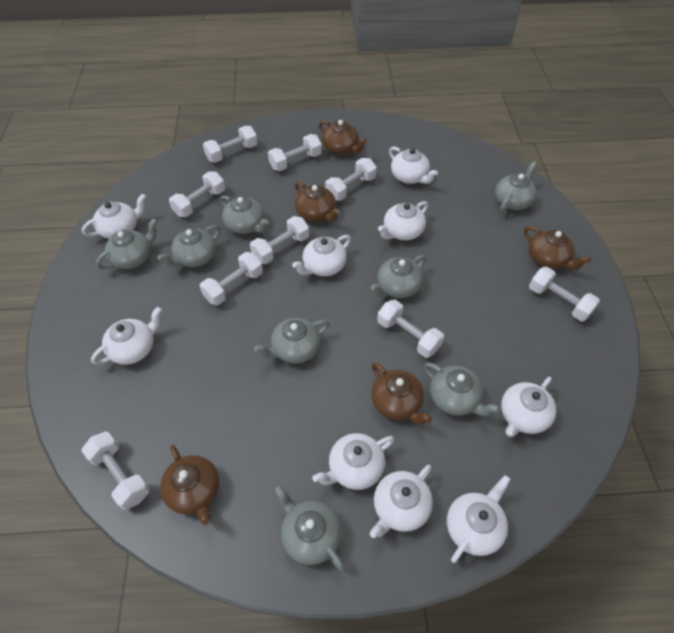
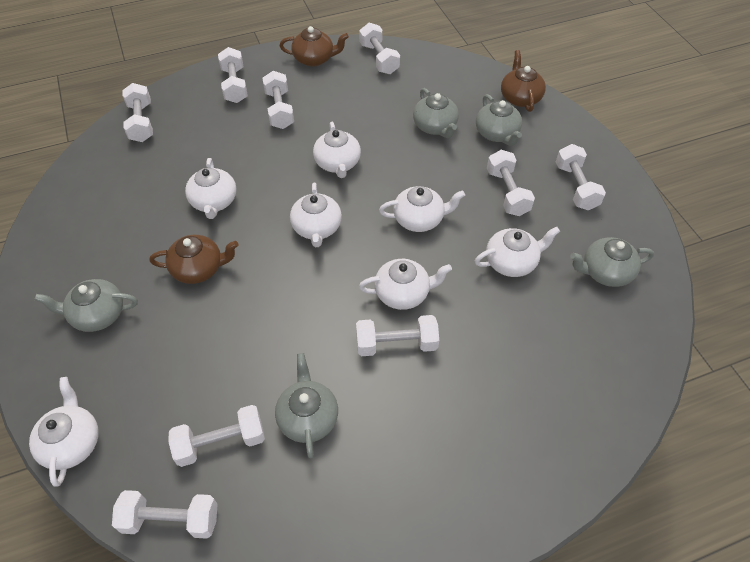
brown teapot: [160,445,219,525] [295,182,340,222] [319,120,367,155] [371,362,432,425] [524,226,591,269] = 5 -> [150,235,238,284] [280,26,349,67] [501,50,546,112] = 3
grey teapot: [96,218,157,269] [157,225,221,267] [220,195,269,234] [254,318,330,364] [274,485,344,570] [371,255,426,298] [424,362,500,416] [495,161,537,212] = 8 -> [34,279,138,332] [275,353,338,458] [413,88,459,138] [476,94,522,146] [570,237,654,287] = 5
white teapot: [82,194,146,239] [91,307,162,365] [292,235,351,276] [312,433,394,490] [370,465,433,538] [378,201,428,240] [389,146,438,184] [447,475,511,563] [501,377,556,437] = 9 -> [29,377,98,487] [185,158,236,219] [290,182,342,247] [313,122,361,178] [359,259,452,310] [379,186,465,232] [475,227,560,277] = 7

